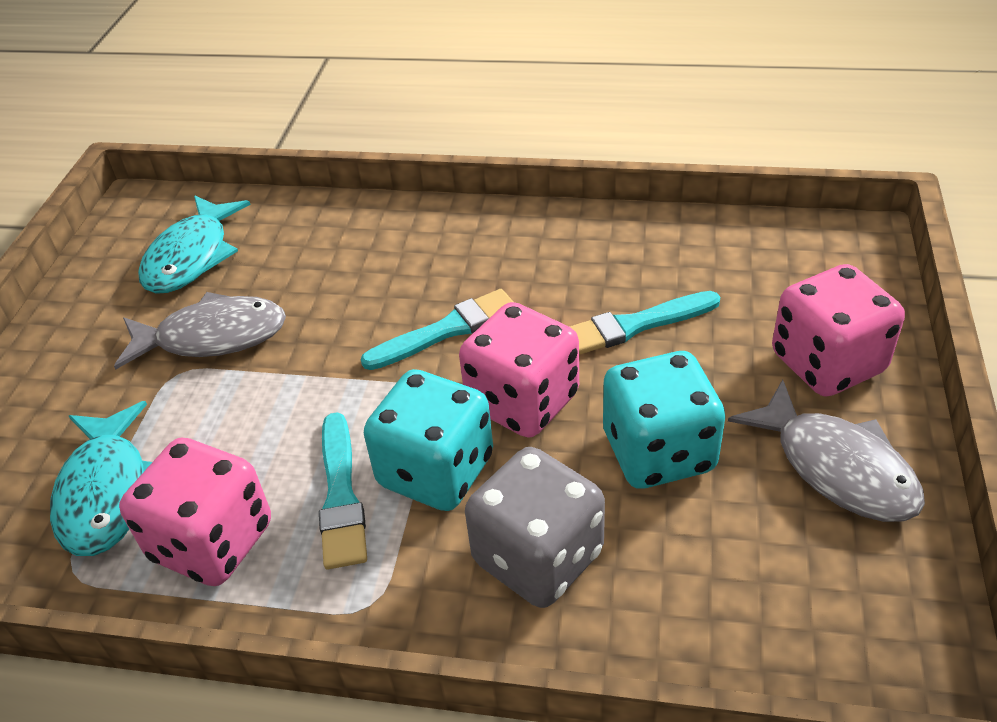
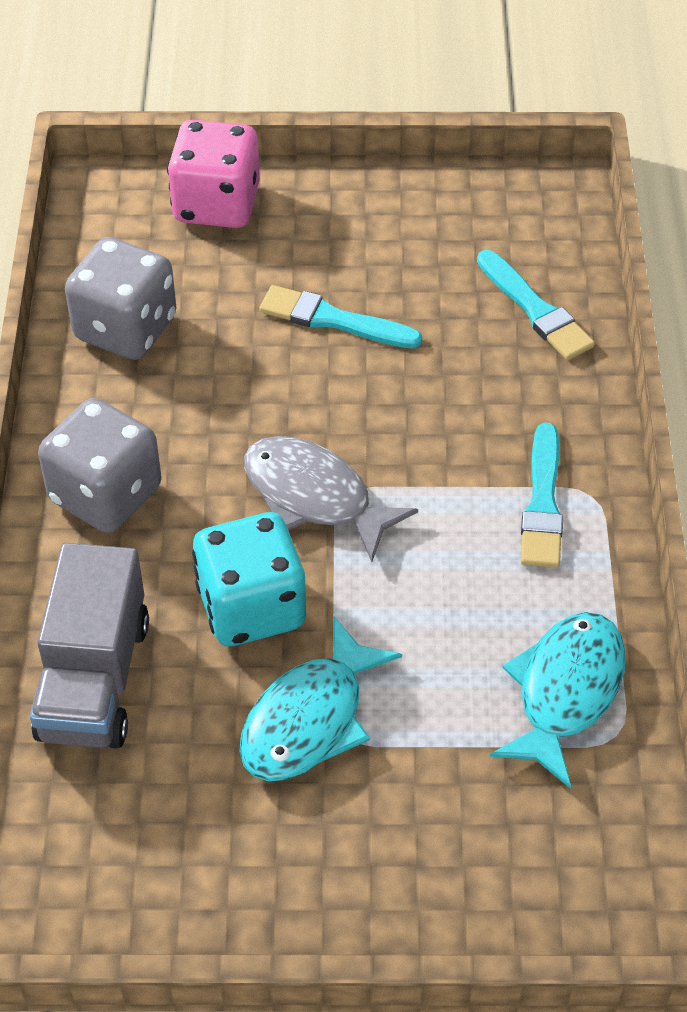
grey dice: [465,447,605,608] = 1 -> [38,398,161,533] [65,237,177,360] = 2
grey fish: [114,292,286,370] [728,379,925,522] = 2 -> [244,436,418,562] = 1
grey truck: none = 0 -> [30,543,149,749] = 1
pink dice: [119,438,271,586] [459,302,579,438] [772,264,905,397] = 3 -> [167,120,260,228] = 1
turquoise dice: [364,369,493,511] [603,351,725,489] = 2 -> [192,512,306,646] = 1

